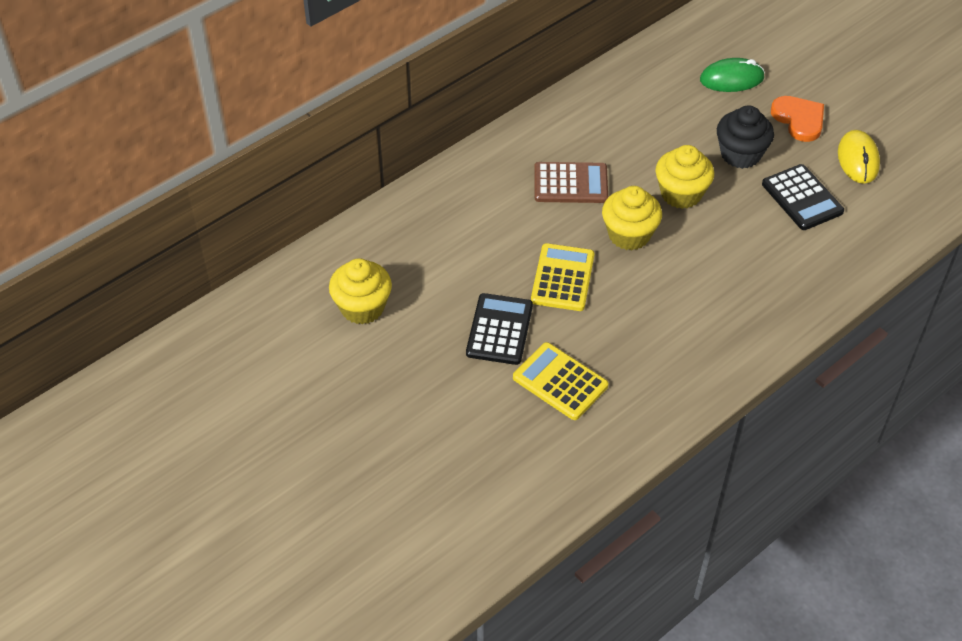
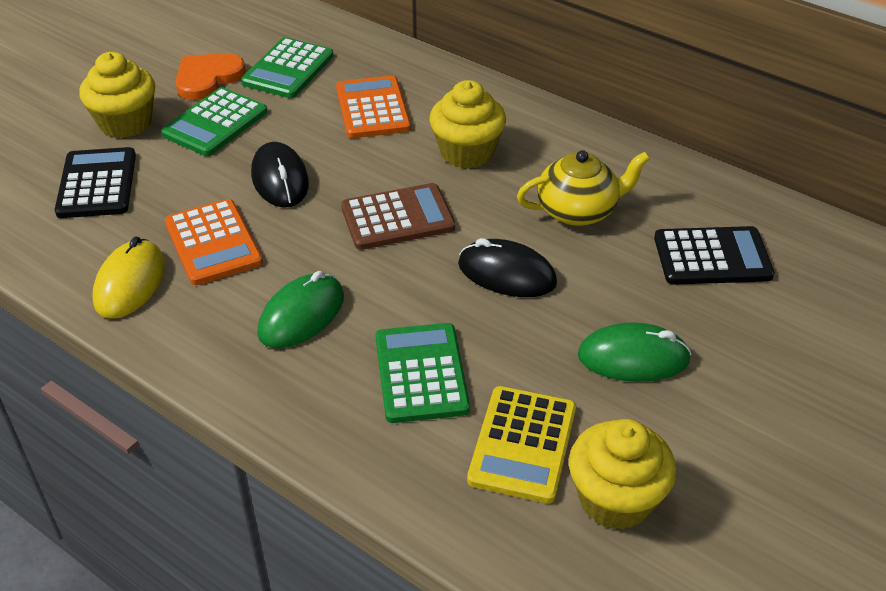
black cupcake: [717,105,774,169] = 1 -> none = 0
black mouse: none = 0 -> [251,142,309,208] [458,238,557,297] = 2
green calculator: none = 0 -> [161,87,267,156] [241,37,333,98] [376,323,470,423] = 3
green mouse: [700,58,765,92] = 1 -> [257,271,344,348] [578,322,692,382] = 2
orange calculator: none = 0 -> [165,199,263,285] [336,75,411,138] = 2
yellow calculator: [513,342,608,420] [531,243,595,311] = 2 -> [467,386,576,503] = 1
yellow teapot: none = 0 -> [517,150,650,226] = 1

